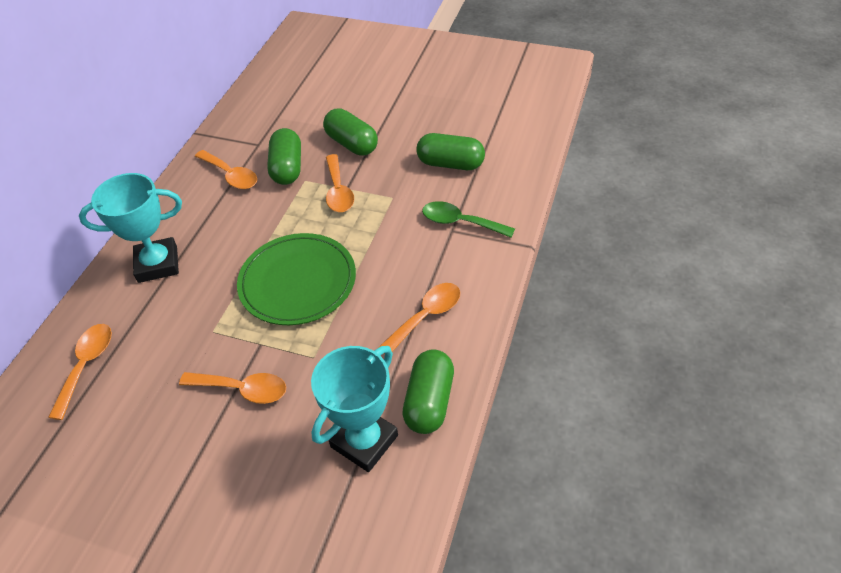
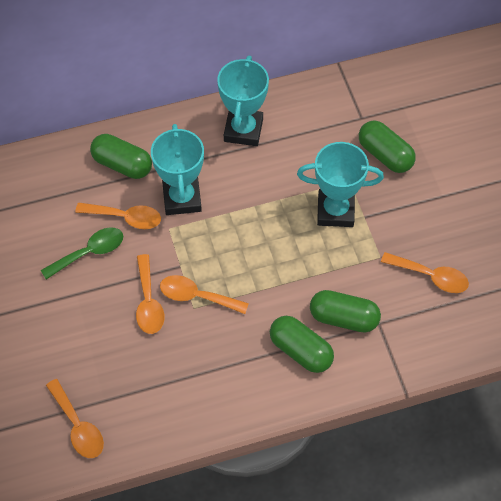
green plate: [237,233,356,325] = 1 -> none = 0
turquoise trophy: [79,173,182,283] [311,346,398,472] = 2 -> [151,124,204,215] [217,56,269,146] [297,142,384,227] = 3

